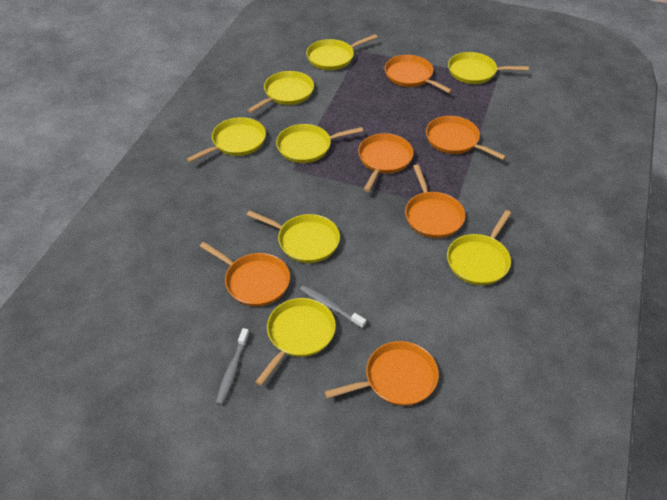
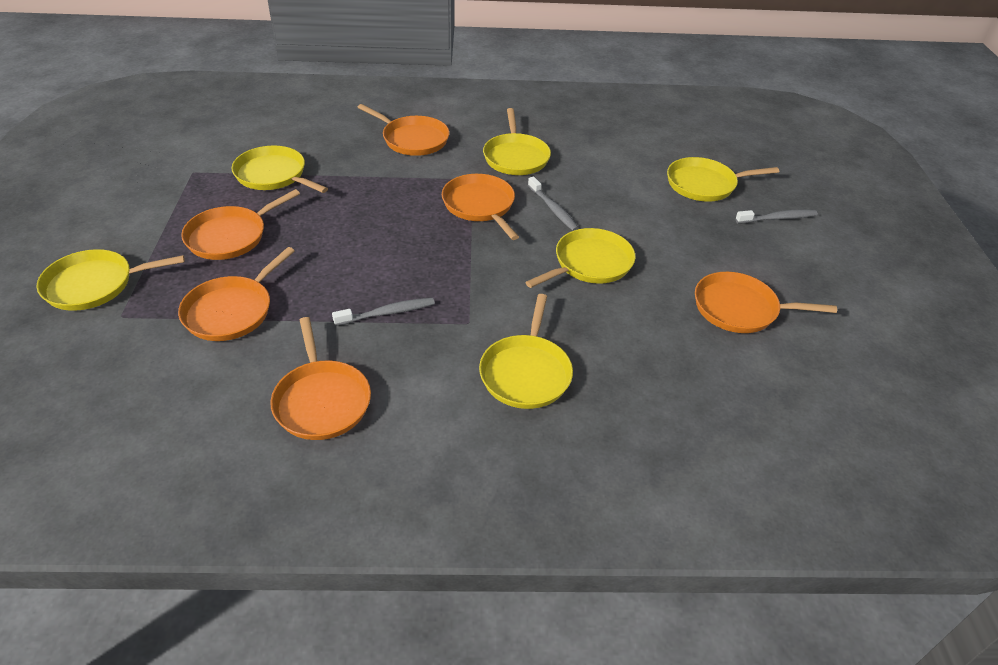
grey toothbrush: [216,328,249,405] [300,285,366,329] = 2 -> [332,298,435,326] [528,177,579,231] [735,210,818,223] = 3
yellow pan: [187,117,266,162] [247,210,340,263] [248,71,314,113] [255,298,336,386] [276,124,363,163] [306,34,377,70] [447,210,511,285] [448,52,529,84] = 8 -> [36,249,185,311] [232,145,328,193] [479,294,573,409] [483,108,551,175] [525,228,635,288] [667,157,779,202] = 6

